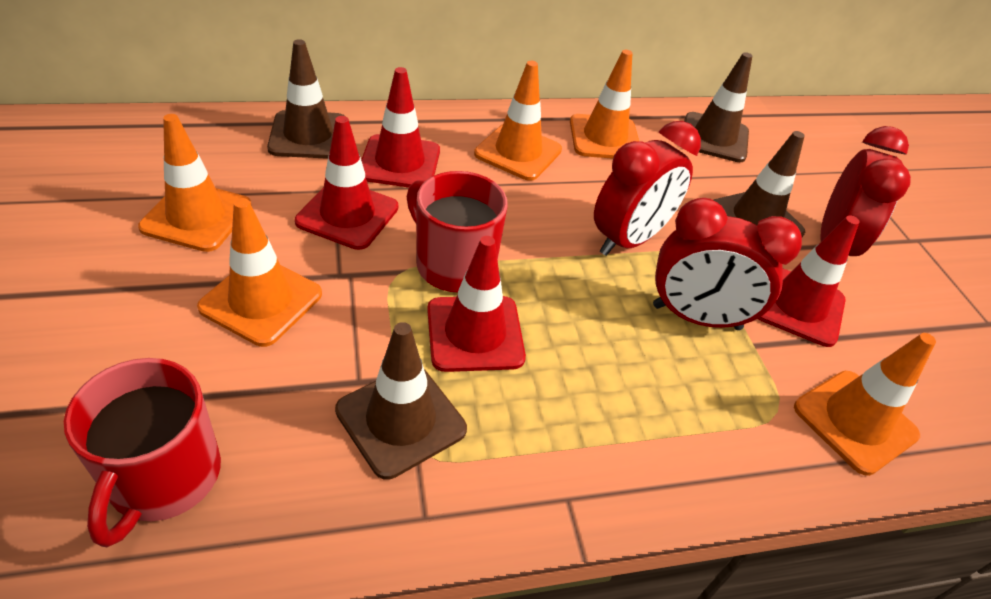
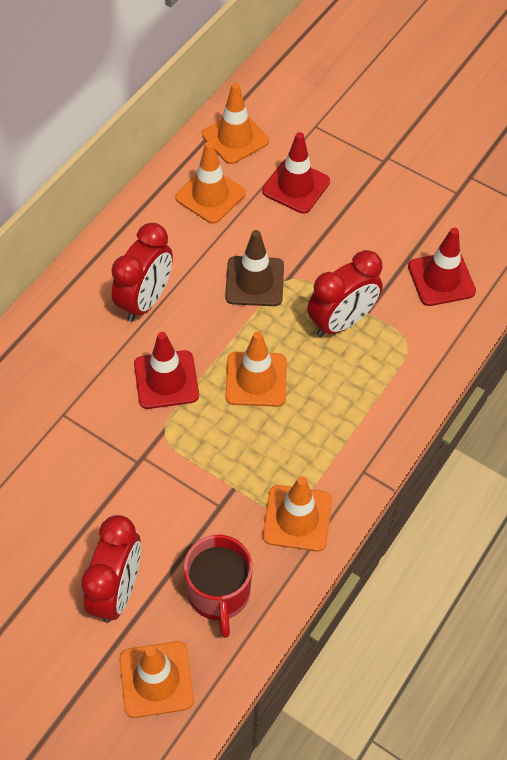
brown traffic cone: [267,39,345,159] [335,322,467,479] [684,52,752,162] [714,131,805,237] = 4 -> [225,230,284,306] = 1
red mug: [64,358,221,547] [407,171,508,292] = 2 -> [184,535,253,638] = 1
red traffic cone: [295,116,398,250] [361,67,440,187] [427,236,526,372] [758,216,859,347] = 4 -> [134,332,199,409] [262,132,330,214] [408,228,476,306] = 3

